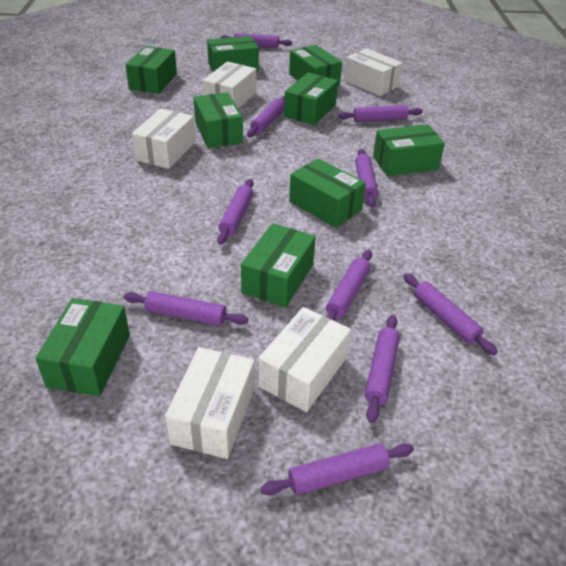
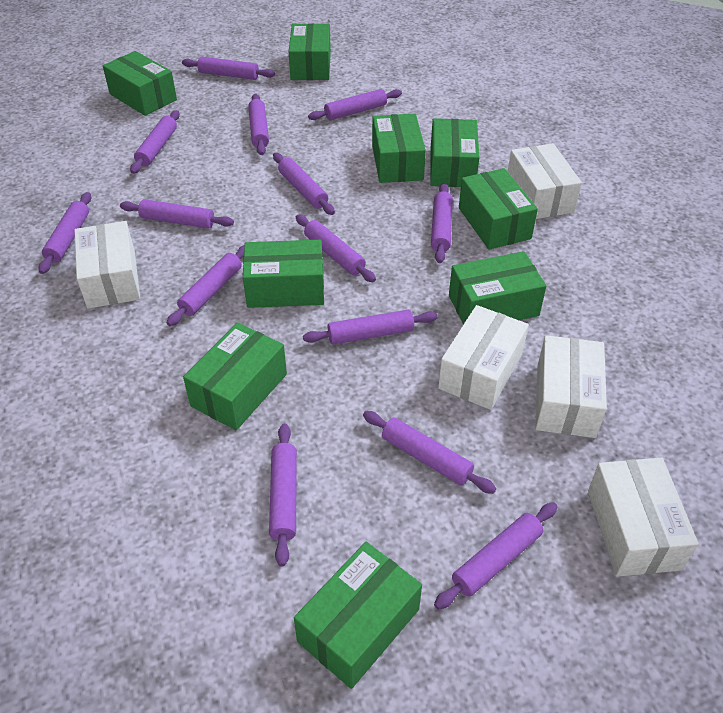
purple rolling pin: [124,291,248,326] [217,179,254,245] [220,33,292,48] [247,96,285,137] [260,443,414,496] [326,250,372,321] [338,105,423,122] [355,149,378,208] [365,315,400,423] [403,273,498,355] = 10 -> [38,192,91,274] [120,199,234,229] [130,110,180,174] [167,245,244,326] [182,56,275,80] [248,94,269,155] [269,424,297,566] [273,153,335,215] [296,214,376,282] [303,310,438,345] [308,89,402,120] [363,411,496,494] [431,183,453,263] [434,502,558,610] = 14

